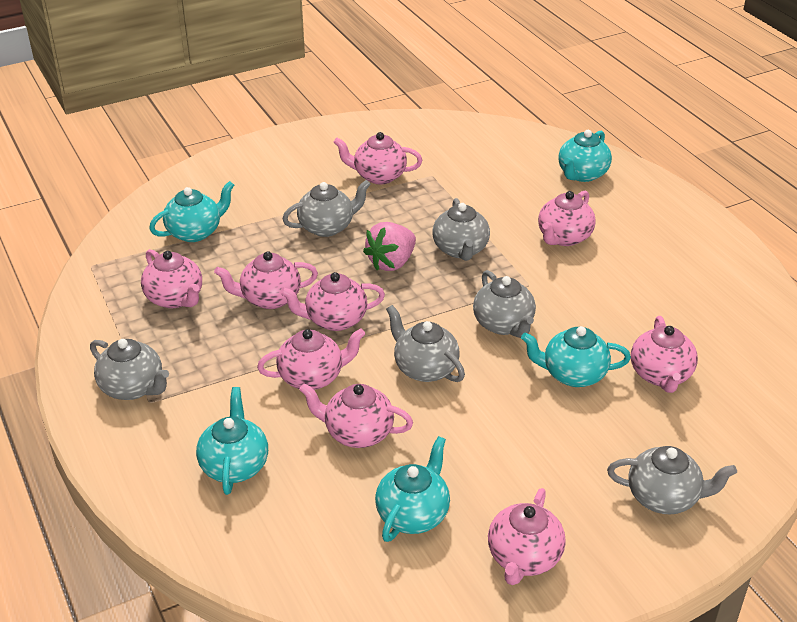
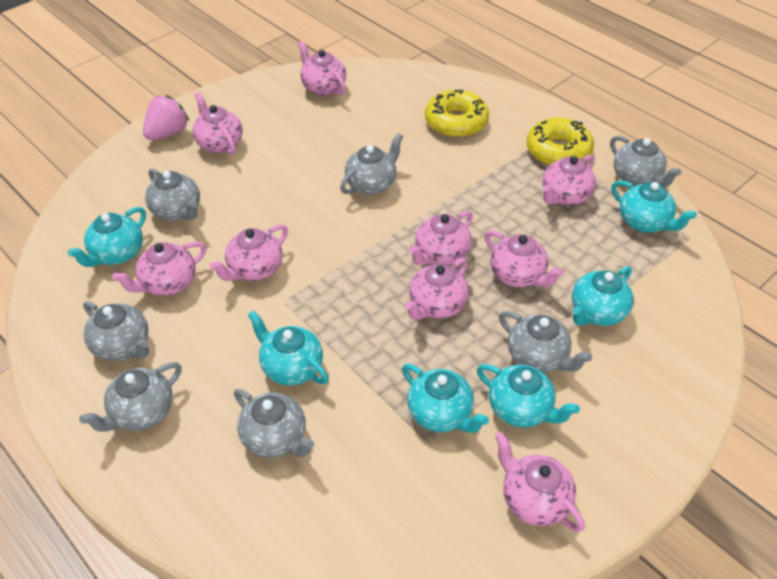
grey teapot: [90,339,169,400] [283,180,371,237] [386,305,465,382] [432,198,490,261] [473,270,536,338] [607,446,737,514] = 6 -> [79,362,182,432] [83,301,149,361] [145,168,200,221] [234,389,314,458] [340,133,403,195] [499,311,592,373] [610,136,682,187] = 7
turquoise teapot: [149,181,234,242] [196,387,268,495] [375,436,450,542] [521,326,631,387] [558,130,612,182] = 5 -> [68,207,146,267] [248,310,329,385] [402,364,489,433] [477,364,580,427] [572,266,633,326] [611,180,697,232] = 6
yellow donut: none = 0 -> [425,90,489,138] [527,118,594,166] = 2

